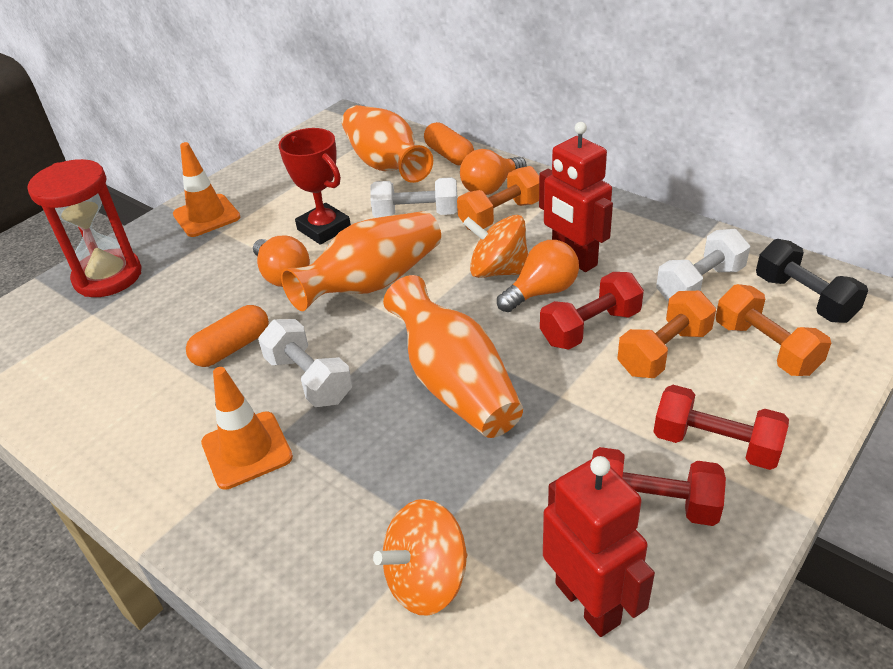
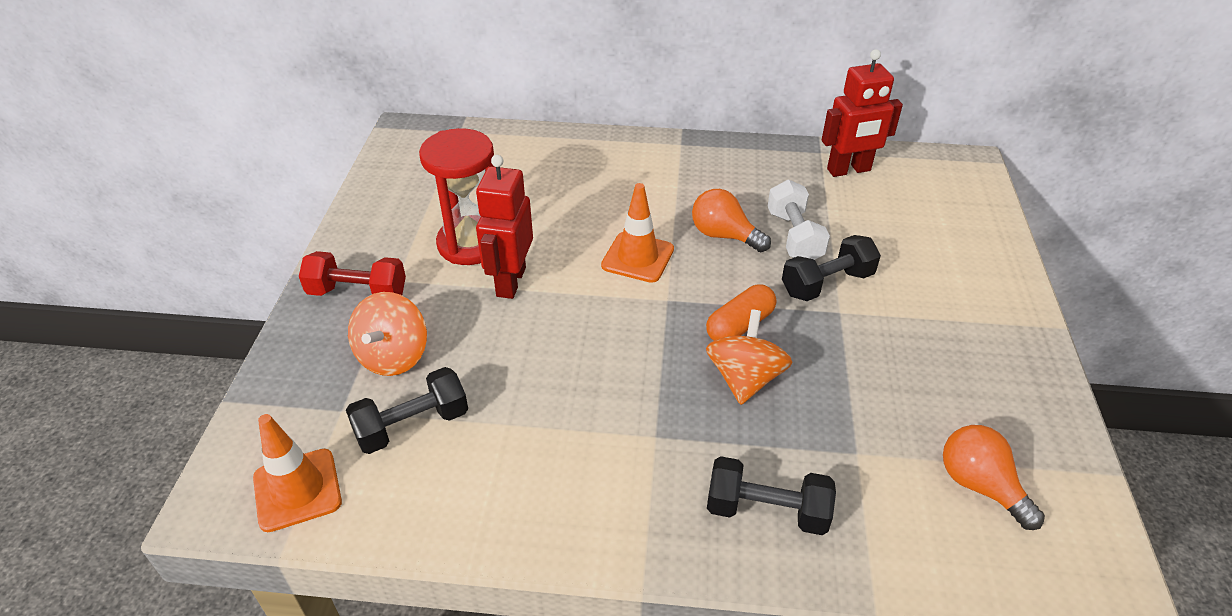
black dumbbell: [756,239,868,323] = 1 -> [346,367,468,454] [707,456,836,535] [782,235,881,301] = 3
orange capsule: [186,305,269,367] [424,122,474,166] = 2 -> [706,284,776,341] = 1
orange dumbbell: [457,166,539,230] [617,291,716,378] [716,284,831,376] = 3 -> none = 0
orange light bulb: [253,235,310,287] [460,149,527,195] [497,240,579,312] = 3 -> [692,189,771,252] [943,425,1045,530] = 2
orange vase: [281,211,441,311] [342,105,433,183] [383,275,523,438] = 3 -> none = 0
red dumbbell: [540,272,644,350] [592,447,726,526] [654,385,789,470] = 3 -> [299,251,406,296] = 1
red trophy: [278,128,351,245] = 1 -> none = 0
white dumbbell: [258,319,352,407] [370,177,458,218] [656,229,750,302] = 3 -> [768,180,830,260] = 1

